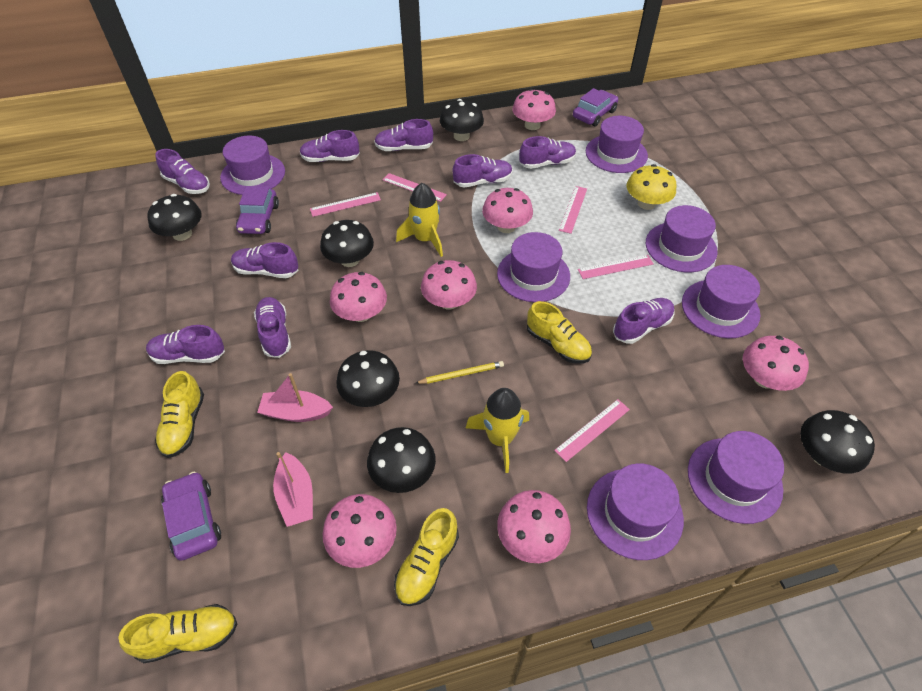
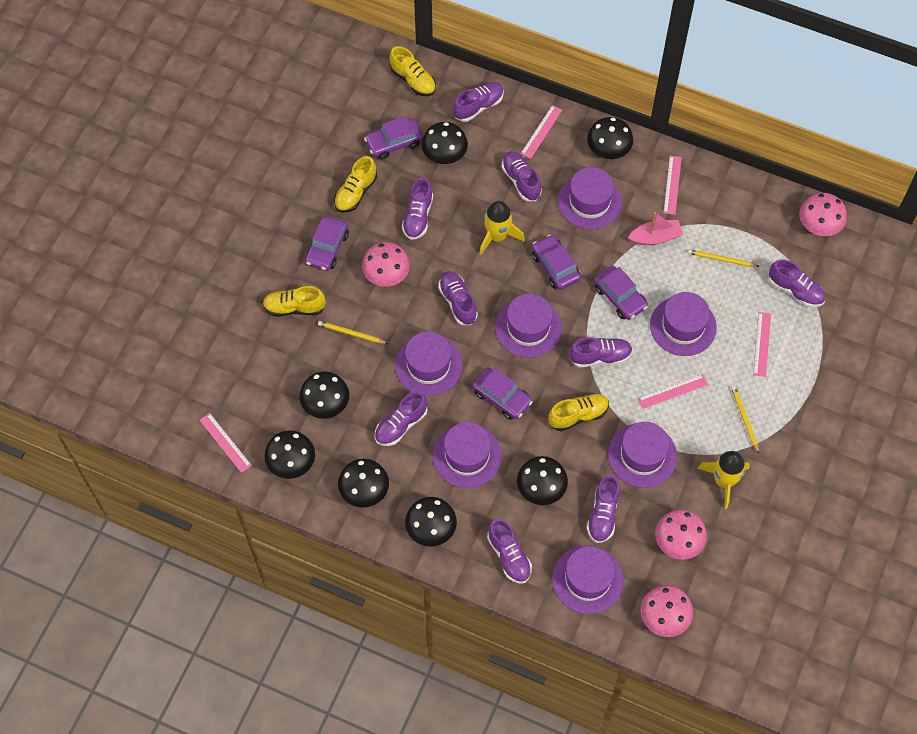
black mushroom: [147,194,202,241] [320,220,374,267] [336,350,400,407] [367,427,436,493] [440,99,484,141] [800,410,875,473] = 6 -> [264,430,315,479] [300,372,349,419] [338,459,389,508] [405,497,457,547] [422,122,468,164] [517,456,568,505] [587,117,633,159] = 7
pink boat: [257,373,333,422] [273,452,313,527] = 2 -> [628,212,683,245] = 1
pink mushroom: [323,494,397,568] [330,272,387,322] [421,260,477,310] [482,188,533,233] [497,490,571,563] [512,89,556,130] [743,336,809,391] = 7 -> [362,242,410,287] [640,585,693,637] [655,510,707,560] [799,193,847,236] = 4
purple car: [161,472,221,561] [236,186,279,234] [573,88,618,127] = 3 -> [305,216,349,271] [364,116,423,160] [472,367,533,420] [532,235,581,290] [594,266,648,320] = 5
yellow mushroom: [627,164,677,210] = 1 -> none = 0
yellow pencil: [416,361,504,384] = 1 -> [318,321,388,344] [688,249,759,267] [731,386,759,454] = 3

